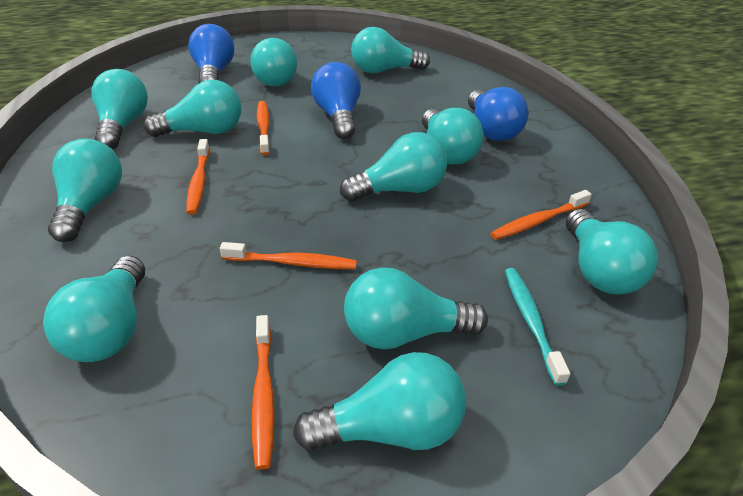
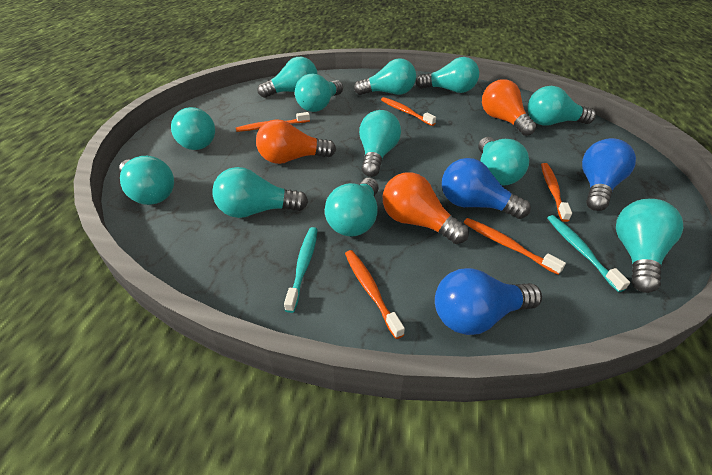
orange light bulb: none = 0 -> [256,119,336,164] [383,172,469,244] [482,79,537,136] = 3
turquoise light bulb: [43,256,145,362] [48,138,122,242] [91,69,148,150] [144,80,241,137] [251,38,297,86] [293,352,466,451] [340,132,447,201] [344,267,488,350] [351,27,430,73] [422,108,484,164] [566,209,658,294] = 11 -> [119,156,174,205] [171,107,215,150] [212,167,308,218] [258,57,317,98] [295,73,343,112] [325,178,379,237] [354,58,416,95] [359,110,401,177] [415,57,479,93] [478,137,529,186] [527,86,596,126] [616,199,683,293] = 12
turquoise toothbrush: [505,268,570,386] = 1 -> [284,227,318,313] [547,215,630,292] = 2

